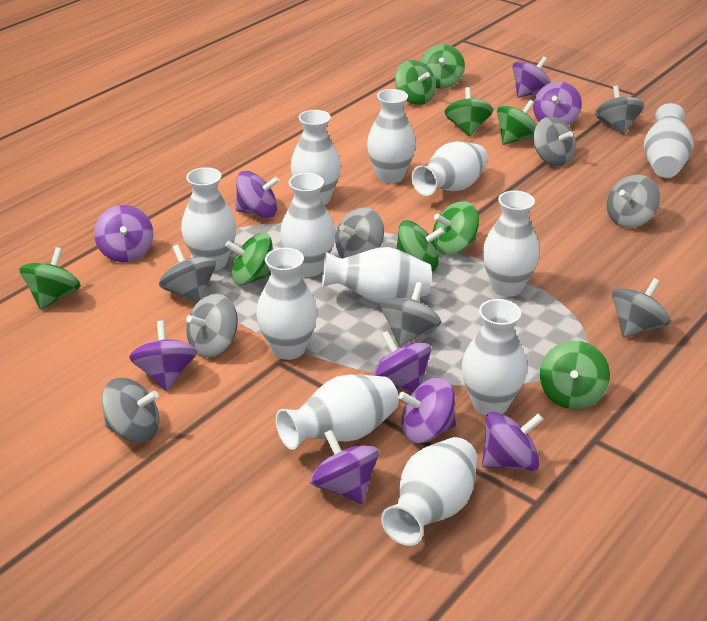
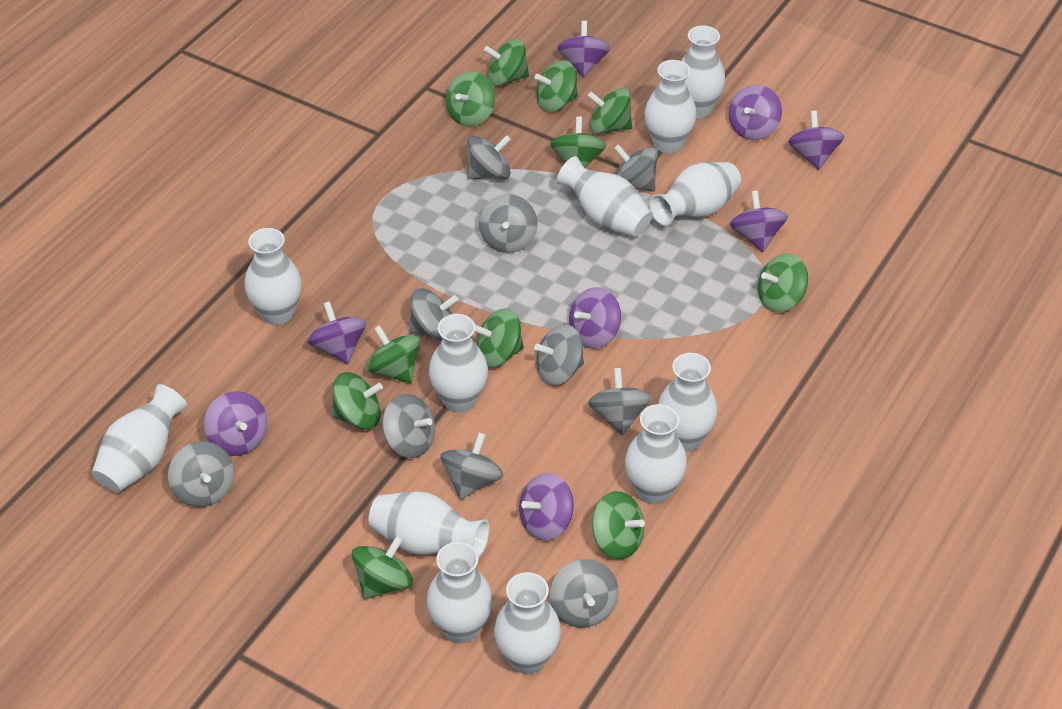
green spinning top: [20,247,81,310] [225,233,273,285] [395,60,436,105] [396,220,445,271] [420,44,465,89] [433,201,479,255] [444,87,493,137] [497,100,537,145] [540,340,610,409] = 9 -> [332,372,383,430] [352,535,413,599] [366,325,421,383] [446,71,495,126] [474,308,524,367] [484,38,529,86] [534,60,578,112] [550,116,606,168] [588,88,632,134] [592,491,645,559] [758,254,808,312] = 11
grey spinning top: [102,378,159,443] [159,244,216,303] [186,294,238,358] [335,207,384,258] [380,282,441,347] [533,117,576,166] [595,86,644,135] [607,175,660,228] [612,278,670,338] = 9 -> [168,441,234,507] [382,394,435,458] [409,288,459,341] [440,433,503,500] [467,135,511,179] [479,194,538,253] [534,325,584,385] [550,559,619,628] [588,368,652,436] [614,144,658,192] = 10
purple spinning top: [94,205,153,262] [129,321,197,391] [235,171,280,218] [310,430,379,504] [372,331,431,393] [398,378,456,443] [482,412,543,471] [512,56,551,98] [533,81,582,125] = 9 -> [204,391,268,456] [307,301,366,364] [519,473,573,541] [557,21,610,77] [569,287,621,349] [729,85,782,140] [729,190,788,252] [788,111,845,170] = 8

